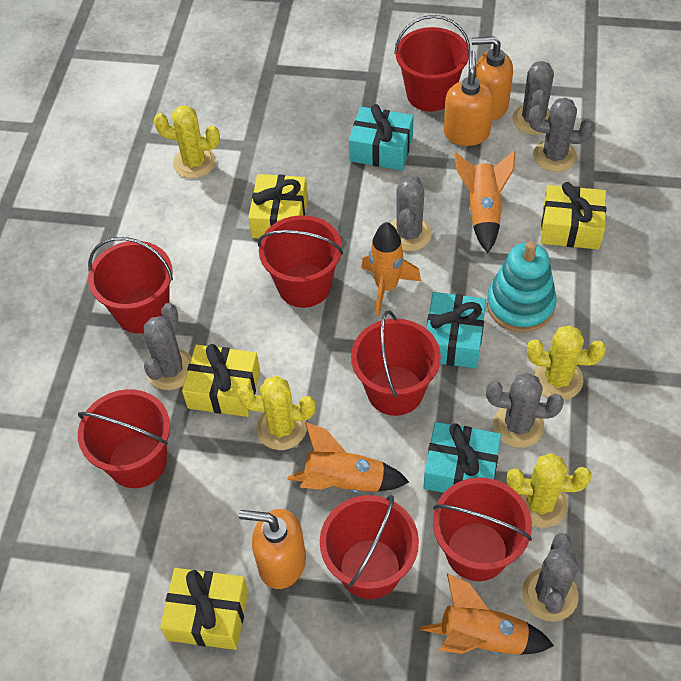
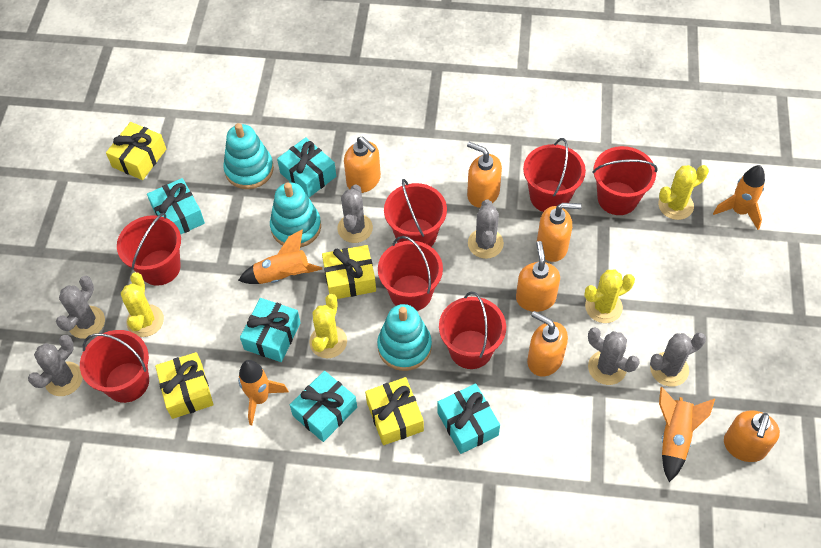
orange soap dispenser: [239,509,306,589] [444,51,494,146] [472,36,513,121] = 3 -> [344,136,381,193] [467,142,502,208] [516,241,560,312] [527,311,568,377] [537,203,582,262] [724,410,780,462] = 6
turquoise gift: [349,104,413,170] [423,422,501,493] [427,292,486,368] = 3 -> [147,178,205,235] [240,298,301,362] [277,137,336,197] [290,371,357,442] [437,383,500,454] = 5
turquoise stacking toy: [487,241,557,333] = 1 -> [223,123,274,189] [270,182,321,248] [377,304,432,371] = 3

